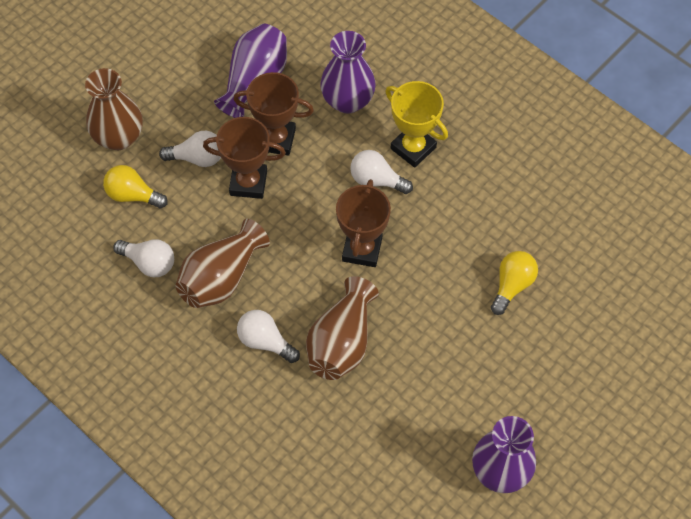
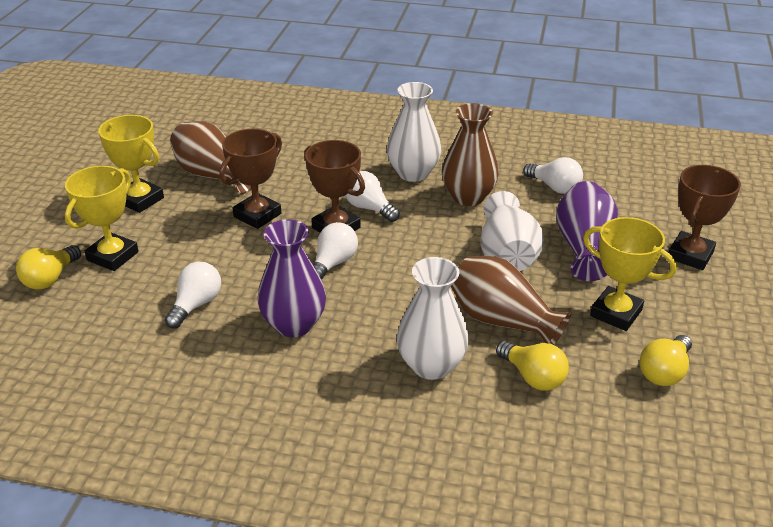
purple vase: [214,24,287,118] [320,31,376,114] [472,416,536,493] = 3 -> [258,219,326,337] [556,181,618,281] = 2
white vase: none = 0 -> [387,82,441,182] [397,257,469,380] [481,191,544,271] = 3
yellow light bulb: [103,165,168,209] [491,251,538,315] = 2 -> [16,245,81,289] [496,341,569,391] [640,335,692,386] = 3
yellow trophy: [385,81,448,168] = 1 -> [65,166,139,271] [98,115,164,213] [583,217,677,331] = 3

